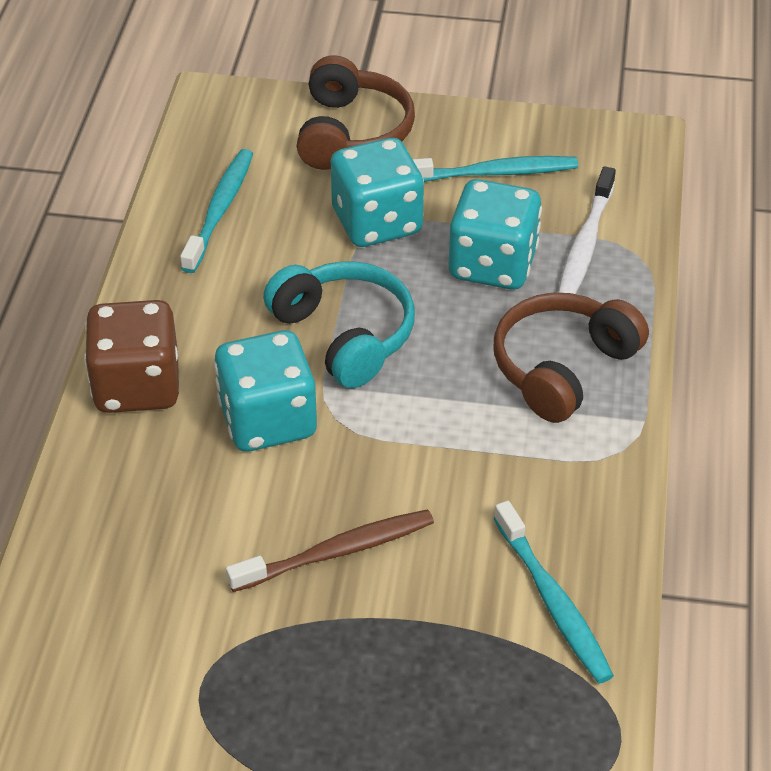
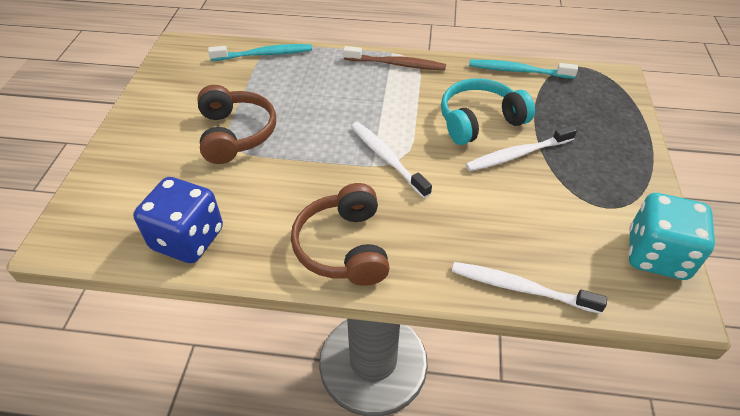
blue dice: none = 0 -> [133,177,223,263] = 1
brown dice: [84,300,179,413] = 1 -> none = 0
turquoise dice: [214,330,317,452] [331,138,424,247] [449,179,542,289] = 3 -> [628,193,715,280] = 1
turquoise toothbrush: [180,149,253,273] [413,156,578,182] [494,501,614,683] = 3 -> [208,44,312,61] [469,60,578,79] = 2
white toothbrush: [558,166,616,294] = 1 -> [351,122,432,198] [452,262,607,314] [465,125,577,171] = 3

